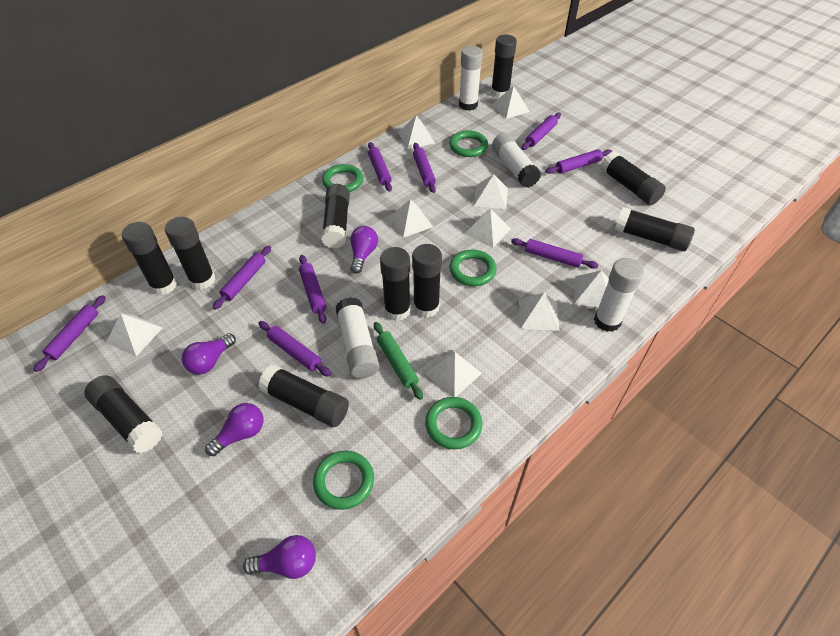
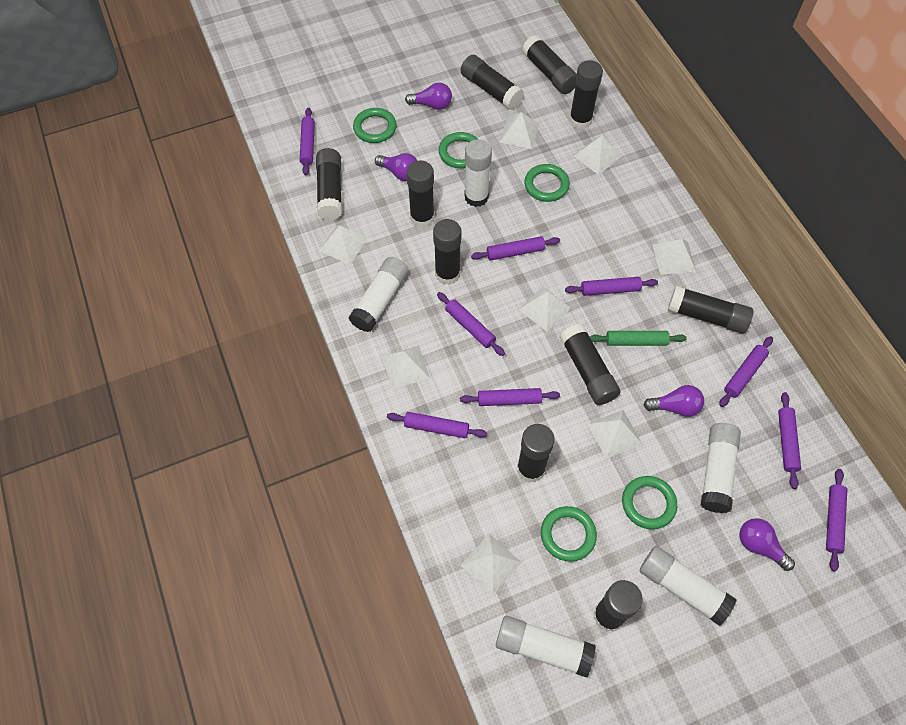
white glue stick: [336,297,379,378] [459,46,483,111] [492,133,541,188] [594,258,644,332] = 4 -> [349,257,409,332] [464,139,492,207] [496,616,596,678] [640,546,737,626] [701,423,741,513] = 5
white pyramid: [106,314,163,356] [389,199,433,238] [398,115,435,149] [424,350,482,397] [465,208,511,248] [474,174,508,209] [492,86,530,119] [519,293,560,331] [574,271,609,307] = 9 -> [319,225,368,265] [382,346,430,389] [461,534,522,595] [500,112,539,149] [519,287,571,332] [574,136,621,175] [588,410,642,459] [653,239,696,275] = 8

